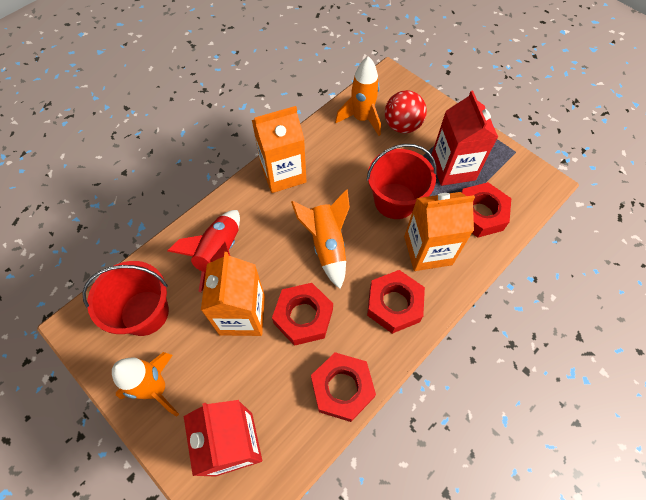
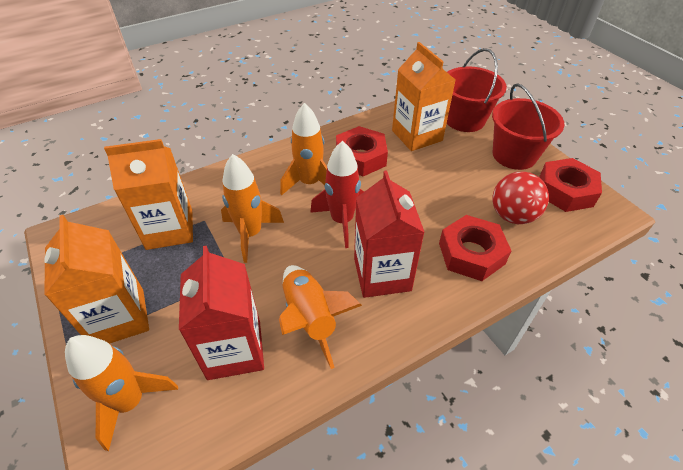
orange rocket: [112,352,179,417] [291,189,350,289] [335,56,381,136] = 3 -> [65,335,178,451] [221,154,284,263] [279,265,362,369] [280,103,327,196] = 4
red nut: [272,283,333,346] [311,352,376,422] [367,270,425,334] [461,182,511,238] = 4 -> [336,126,388,176] [439,215,511,281] [539,158,602,212] = 3

